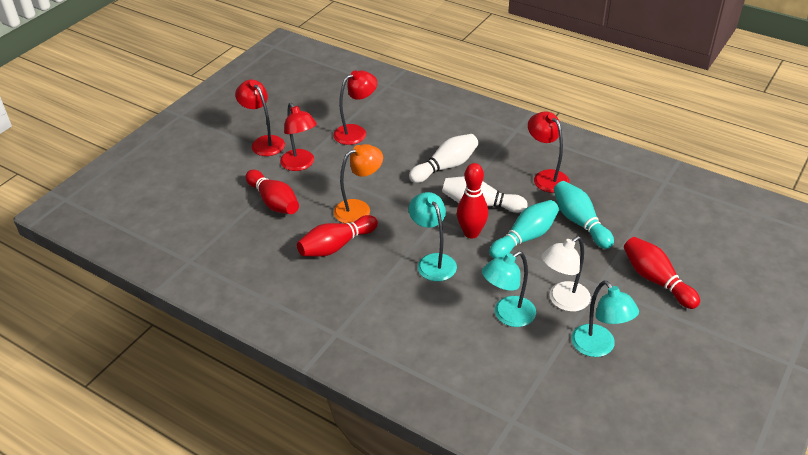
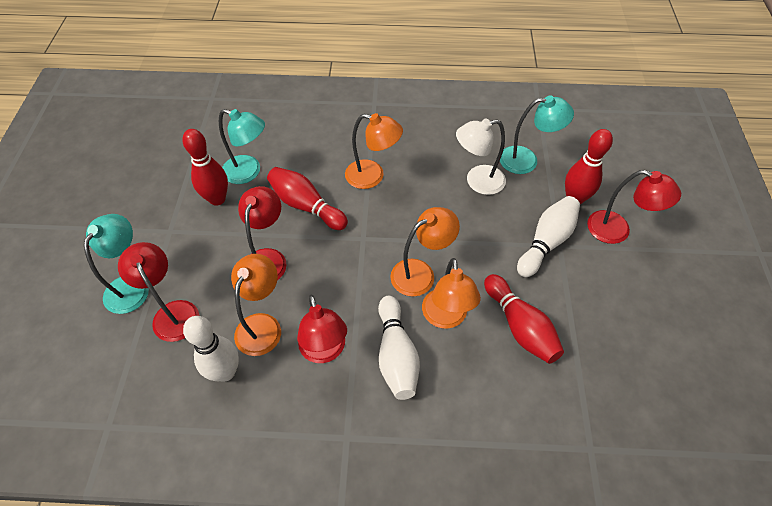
orange lamp: [334,144,383,224] = 1 -> [231,254,281,356] [345,113,403,189] [390,207,460,297] [422,258,481,329] = 4
turquoise bowling pin: [489,200,559,259] [554,181,614,249] = 2 -> none = 0
white bowling pin: [409,134,479,183] [442,176,528,213] = 2 -> [183,316,239,381] [378,296,420,400] [517,196,580,277] = 3

